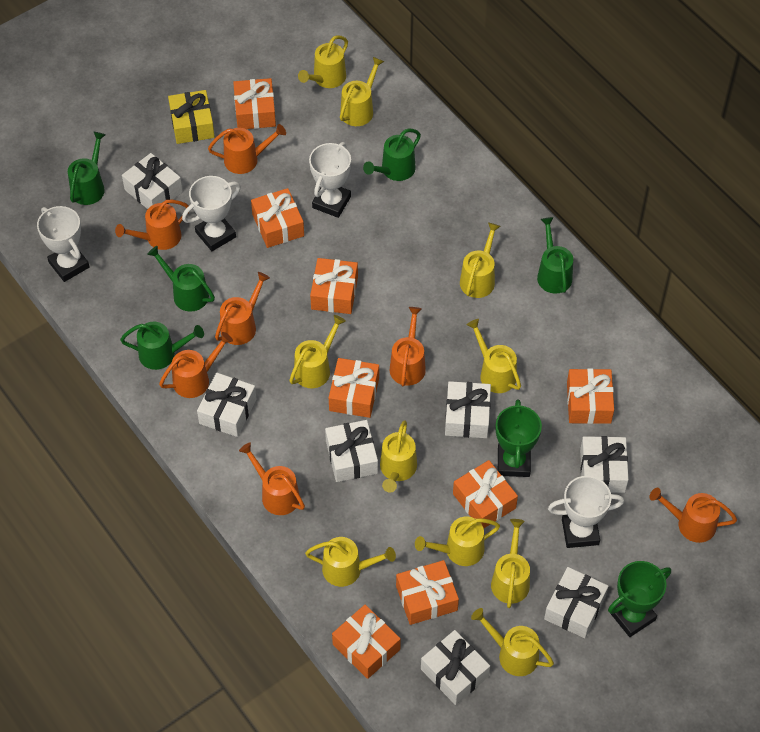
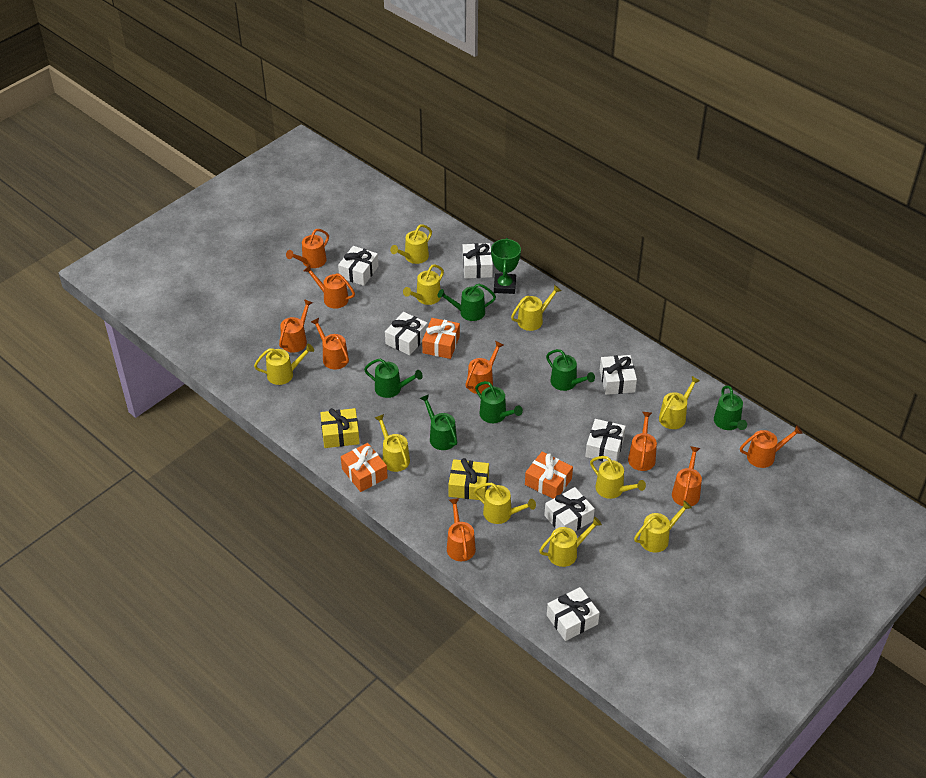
green trophy: [496,399,542,477] [608,561,671,637] = 2 -> [491,238,521,294] = 1
green watering can: [68,132,106,205] [120,322,204,370] [147,246,215,312] [363,129,421,181] [537,217,573,294] = 5 -> [364,359,423,398] [419,394,457,450] [437,284,496,321] [475,381,523,423] [546,349,595,391] [714,386,747,430] = 6
orange gift: [233,78,276,129] [251,188,304,248] [310,258,358,314] [329,358,379,418] [332,605,401,679] [396,560,459,625] [453,460,518,528] [567,368,614,424] = 8 -> [341,443,388,492] [422,318,460,359] [525,452,573,499] = 3
orange watering can: [115,200,190,250] [159,332,233,398] [208,124,286,174] [215,272,270,345] [239,443,305,515] [390,307,426,386] [649,488,737,543] = 7 -> [279,299,313,353] [286,229,329,268] [304,265,355,309] [311,318,349,370] [447,498,476,561] [465,341,503,394] [628,412,657,471] [672,446,702,506] [740,425,803,468] = 9
white trophy: [37,206,89,282] [182,176,241,251] [309,142,351,218] [548,476,624,548] = 4 -> none = 0
yellow gift: [168,90,215,144] = 1 -> [320,408,360,448] [448,458,489,501] = 2

